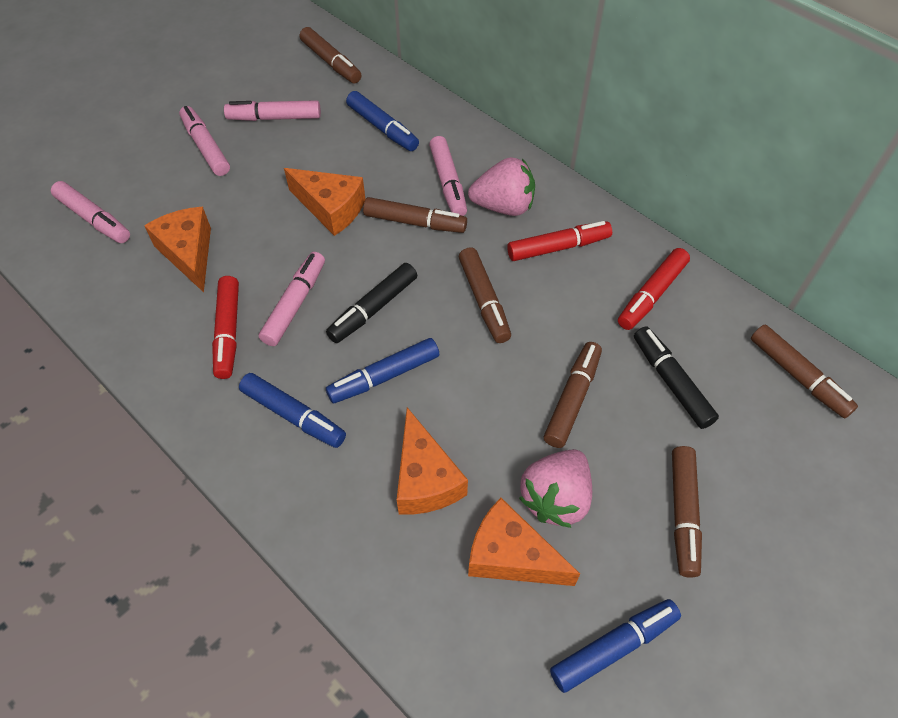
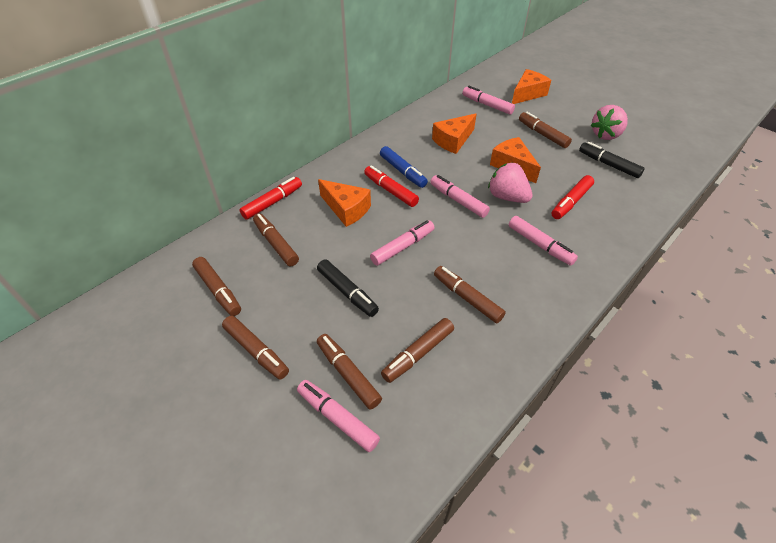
blue marker: [239,373,346,448] [326,338,439,403] [346,91,419,151] [550,599,681,693] = 4 -> [380,146,428,188] = 1
brown marker: [300,27,362,83] [363,197,467,233] [459,247,511,343] [544,342,602,448] [672,446,702,578] [751,325,858,418] = 6 -> [192,257,241,316] [222,316,289,380] [253,214,299,266] [317,334,382,410] [381,318,454,383] [434,266,506,323] [519,111,572,148] = 7

